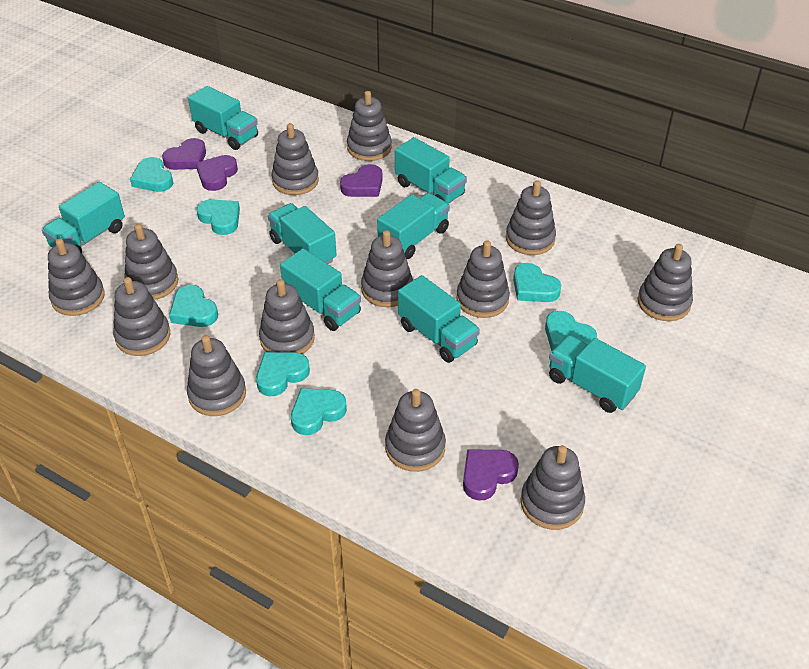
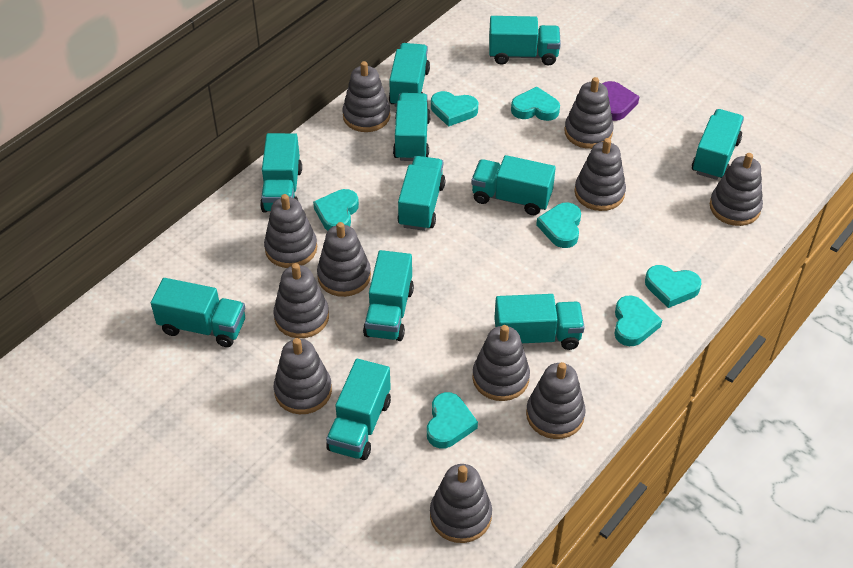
grey stacking toy: [48,238,105,316] [113,277,170,356] [124,224,179,300] [187,335,246,416] [259,279,315,354] [272,123,319,195] [347,91,392,161] [361,230,413,307] [385,389,446,472] [456,240,510,318] [506,180,556,255] [520,445,585,530] [637,244,693,321] = 13 -> [264,194,317,268] [273,263,329,338] [273,338,332,414] [317,222,371,297] [343,61,390,132] [430,464,492,543] [472,325,530,401] [526,362,586,439] [564,77,614,149] [574,138,626,211] [710,153,763,226] = 11
purple heart: [162,138,206,170] [196,155,238,191] [340,164,383,197] [463,450,519,501] = 4 -> [602,81,640,121] = 1
turquoise truck: [42,182,125,253] [188,86,258,150] [268,203,336,264] [280,248,361,331] [377,193,450,259] [395,137,467,204] [398,275,480,363] [549,335,646,413] = 8 -> [151,278,245,347] [260,133,302,213] [326,359,391,460] [363,250,414,341] [389,43,430,107] [393,93,431,161] [398,156,446,231] [471,155,556,215] [489,16,561,66] [494,294,585,350] [692,109,744,180] = 11

